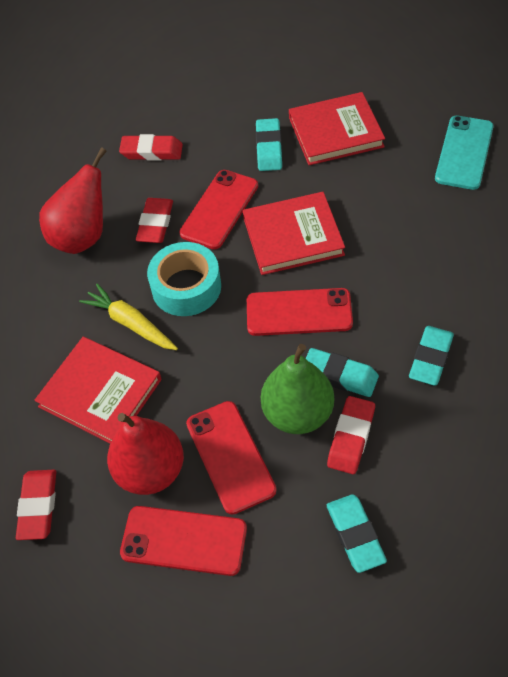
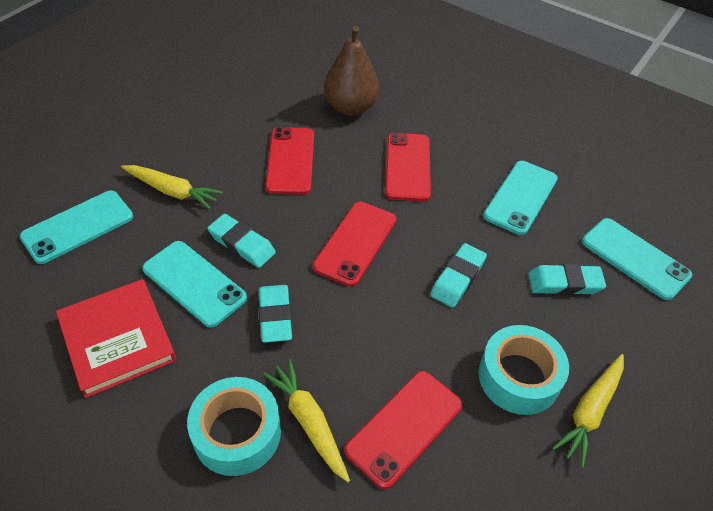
brown pear: none = 0 -> [324,26,380,116] = 1
green pear: [261,344,334,434] = 1 -> none = 0
red book: [34,337,162,444] [243,192,345,275] [289,92,385,165] = 3 -> [56,279,176,398] = 1
red eraser: [16,470,56,540] [119,134,183,161] [136,198,173,243] [327,396,375,474] = 4 -> none = 0
red pear: [39,147,107,254] [107,413,184,495] = 2 -> none = 0
turquoise phone: [435,116,494,190] = 1 -> [20,191,133,264] [142,241,247,327] [483,161,558,235] [582,218,692,300] = 4
turquoise tape: [147,242,221,316] = 1 -> [187,377,281,476] [478,325,569,415] = 2
yellow carrot: [79,284,178,350] = 1 -> [121,165,223,209] [263,359,350,482] [552,354,624,468] = 3

